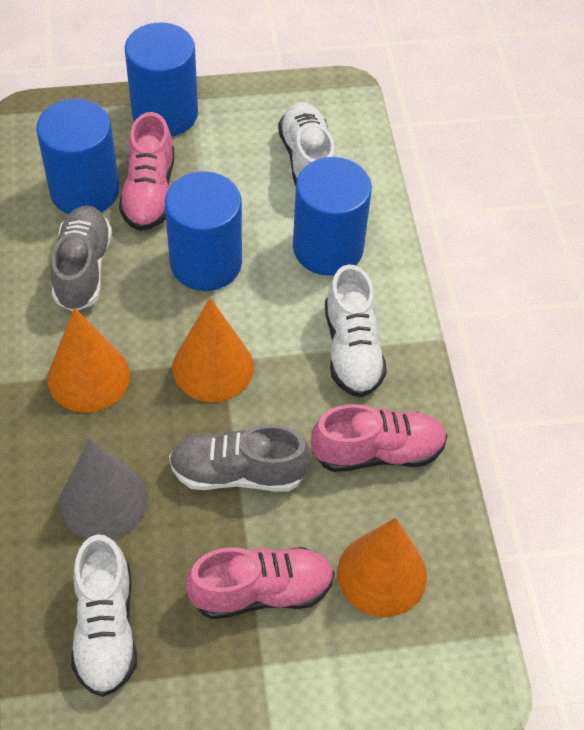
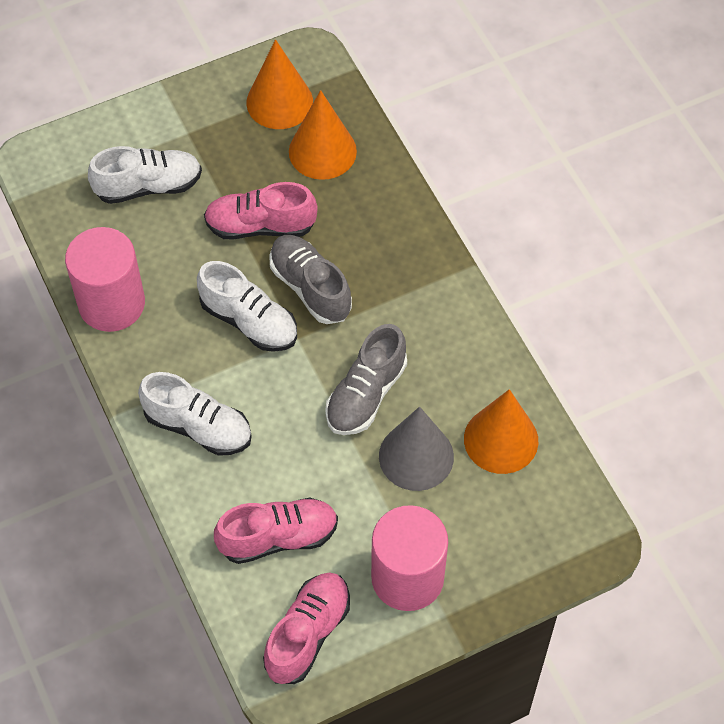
blue cylinder: [36,99,119,214] [125,22,198,136] [165,171,242,291] [293,157,372,276] = 4 -> none = 0
pink cylinder: none = 0 -> [65,227,145,332] [371,505,448,611] = 2

